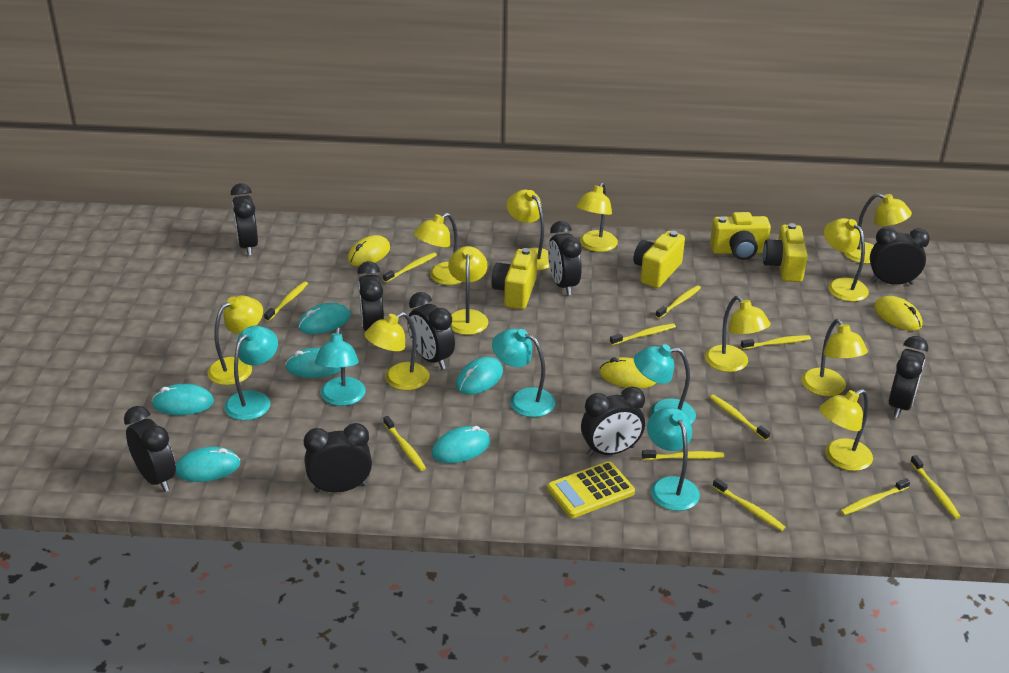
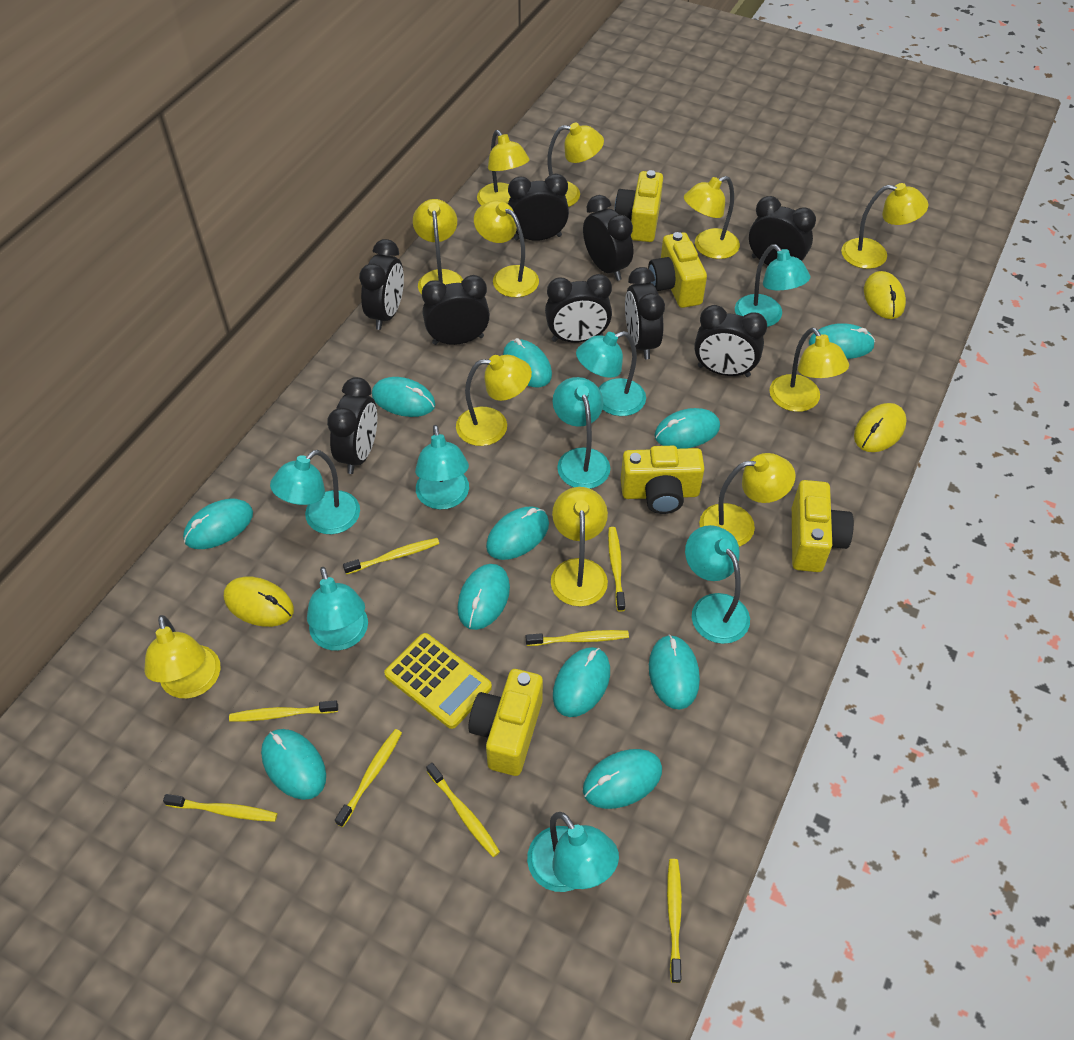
turquoise lamp: [224,326,278,421] [315,327,366,406] [492,328,555,417] [634,344,696,424] [647,407,700,511] = 5 -> [270,450,360,534] [307,567,368,651] [415,425,469,510] [527,812,619,892] [553,377,610,489] [576,331,646,416] [685,525,750,644] [735,244,810,327] = 8
turquoise mouse: [152,384,214,415] [175,447,240,482] [285,348,341,378] [298,303,351,334] [432,426,490,463] [456,357,503,395] = 6 -> [183,499,253,549] [261,729,326,800] [372,377,436,417] [457,564,510,630] [486,506,549,560] [503,338,552,387] [553,647,610,717] [583,749,662,809] [649,635,700,709] [654,408,720,449] [809,323,875,359] = 11
yellow camera: [492,248,537,309] [633,231,685,288] [710,212,771,260] [763,223,808,282] = 4 -> [468,669,543,776] [614,170,663,242] [621,446,705,514] [648,232,707,308] [792,480,854,572] = 5
yellow toothbrush: [264,281,308,321] [383,252,437,283] [383,416,426,471] [610,323,676,345] [642,450,724,460] [656,285,701,319] [709,395,770,441] [713,478,785,531] [741,335,811,349] [840,478,910,515] [910,455,961,519] = 11 -> [163,794,277,822] [229,700,338,722] [335,729,402,827] [343,538,439,575] [426,763,500,857] [526,630,629,646] [608,527,625,612] [667,859,682,983] = 8

